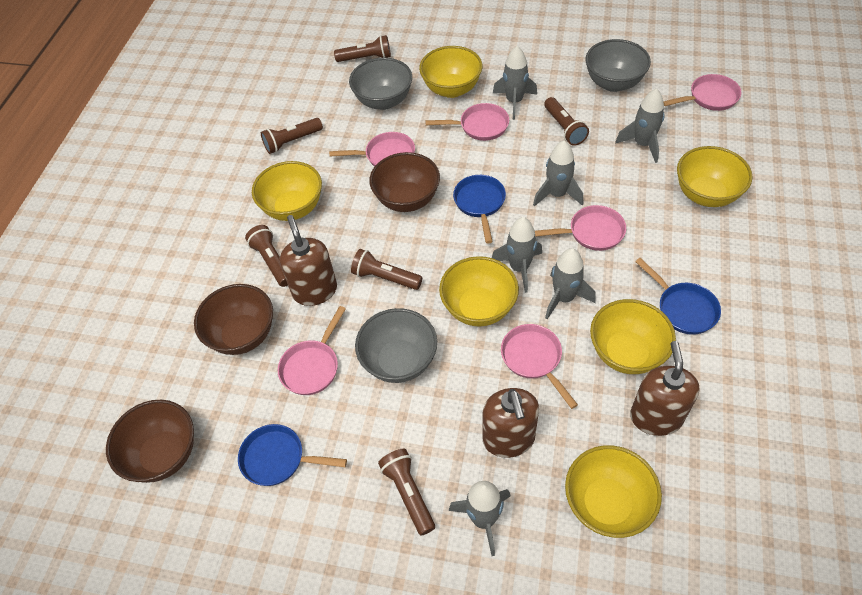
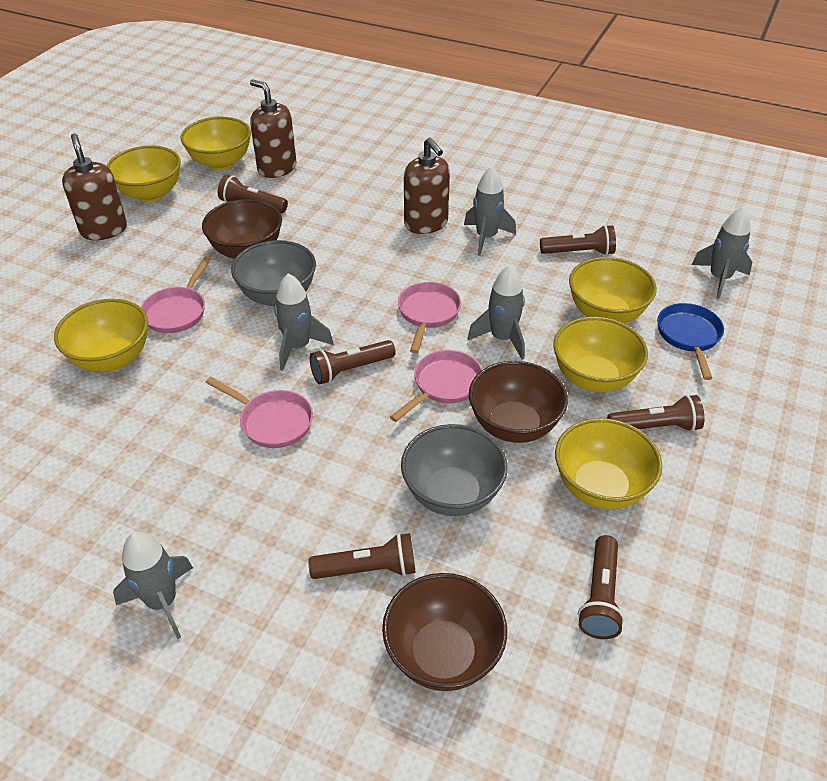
blue pan: [238,424,347,486] [453,175,506,243] [635,258,721,335] = 3 -> [657,303,724,380] = 1
grey bowl: [349,58,412,110] [355,308,437,383] [586,39,651,92] = 3 -> [231,240,316,307] [401,424,508,516] = 2
grey rocket: [448,481,510,556] [492,217,542,293] [493,46,537,120] [533,141,583,206] [545,248,596,319] [615,89,665,163] = 6 -> [113,532,193,639] [274,273,334,371] [464,166,516,256] [467,265,525,360] [691,206,752,299] = 5
pink pan: [278,306,346,395] [329,132,415,167] [425,103,509,141] [501,324,578,409] [535,205,626,251] [663,74,741,111] = 6 -> [141,257,211,333] [206,377,313,448] [390,350,482,422] [398,282,461,353] = 4

